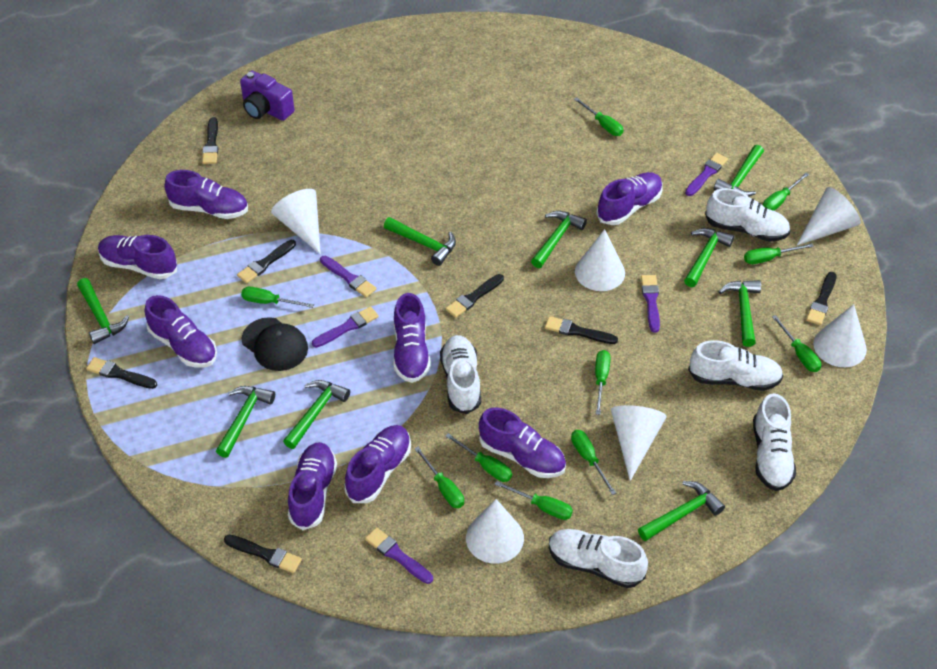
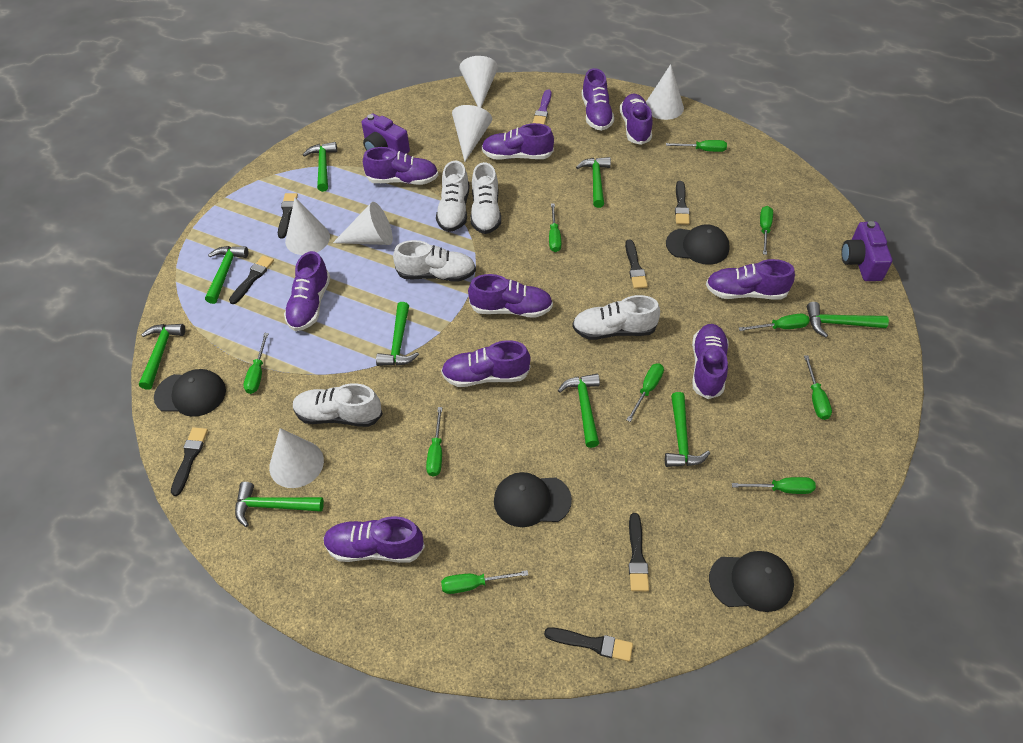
black cap: [242,317,308,371] = 1 -> [154,369,226,417] [494,472,572,527] [666,224,730,265] [709,551,794,612] = 4
purple brush: [312,306,379,348] [320,256,377,298] [365,527,433,584] [641,275,660,333] [685,153,728,196] = 5 -> [533,90,551,125] = 1
purple camera: [240,71,294,121] = 1 -> [362,113,410,154] [841,221,892,281] = 2
purple shoe: [98,235,177,279] [145,295,217,368] [164,170,248,219] [288,442,337,530] [344,425,411,503] [393,293,431,383] [479,407,566,478] [596,172,663,225] = 8 -> [284,251,331,331] [323,516,425,563] [363,147,438,185] [441,340,530,387] [468,274,553,318] [482,123,554,160] [582,68,614,131] [620,94,653,145] [692,324,729,399] [706,259,795,299] = 10

